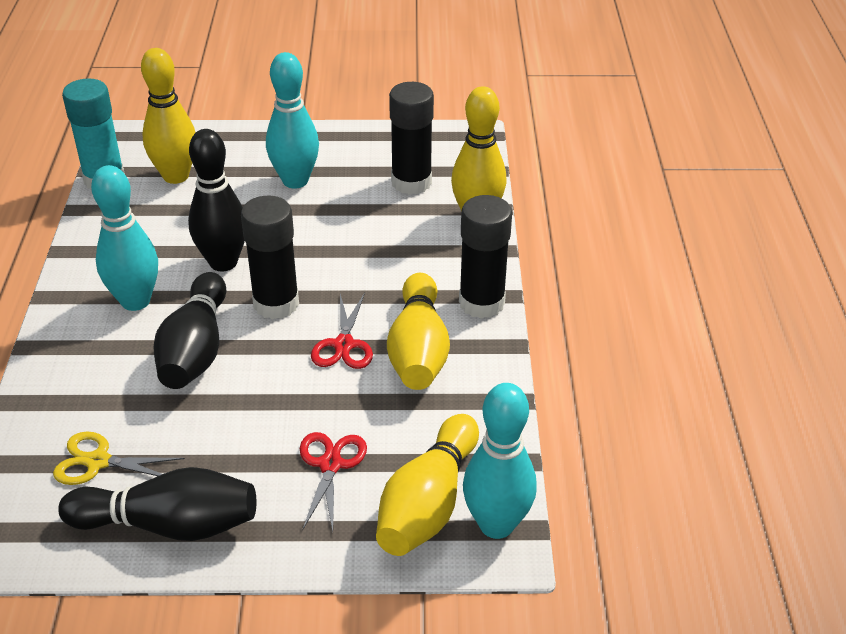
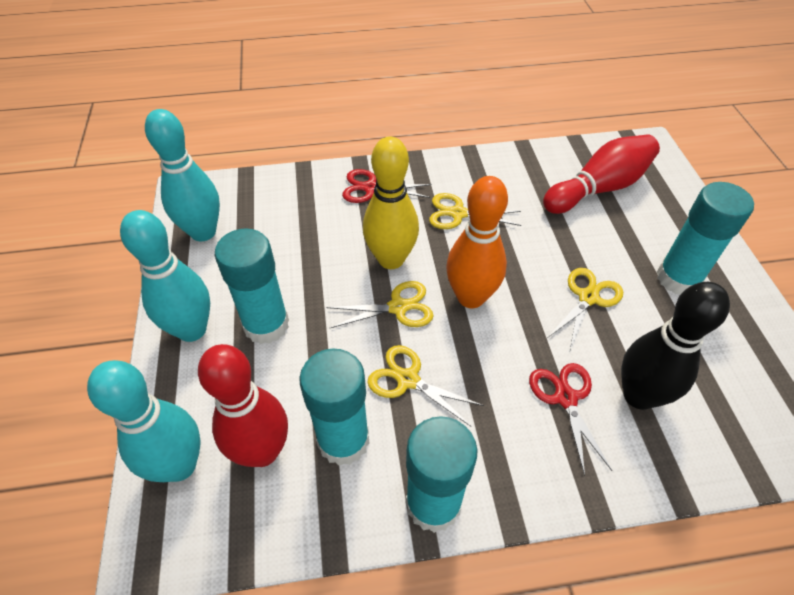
black bowling pin: [58,467,256,541] [153,272,226,389] [188,129,245,271] = 3 -> [621,282,730,410] = 1
black glue stick: [241,195,299,319] [389,82,434,195] [459,195,512,319] = 3 -> none = 0
orange bowling pin: none = 0 -> [446,176,508,308] = 1
red bowling pin: none = 0 -> [198,344,288,467] [543,134,660,214] = 2
turquoise glue stick: [62,79,125,189] = 1 -> [215,228,289,344] [299,349,369,466] [406,416,478,533] [657,182,754,294] = 4
yellow bowling pin: [141,48,196,184] [376,414,479,556] [387,273,450,390] [451,86,507,211] = 4 -> [363,136,419,269] = 1
yellow scissors: [53,432,185,485] = 1 -> [326,281,434,328] [367,345,484,427] [429,193,521,229] [547,268,623,350] = 4

